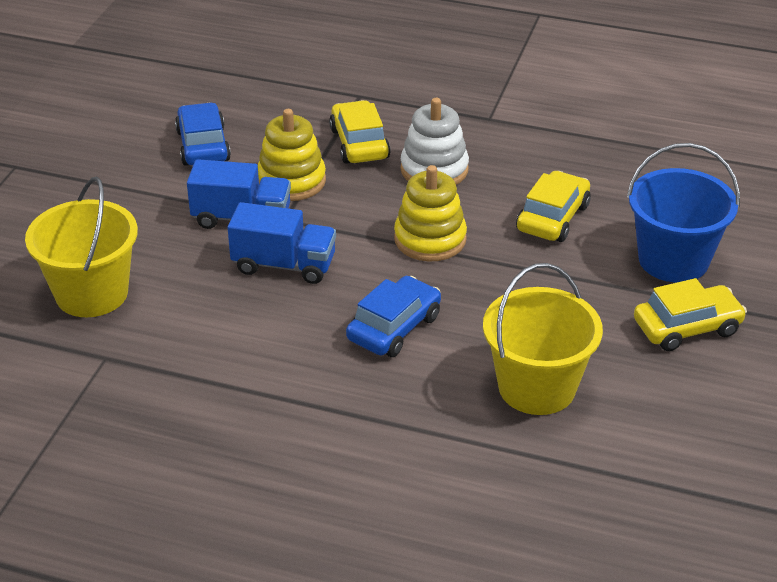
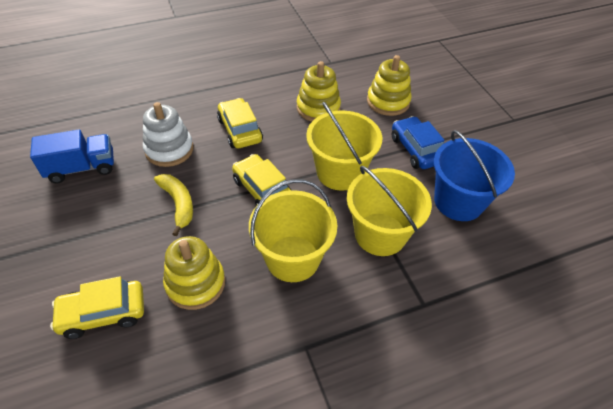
blue car: [175,102,231,166] [346,276,441,357] = 2 -> [392,116,445,169] = 1
blue truck: [187,159,291,229] [228,202,336,284] = 2 -> [30,129,114,183] = 1
yellow banana: none = 0 -> [154,174,193,236] = 1
yellow bucket: [25,177,138,317] [483,263,603,415] = 2 -> [249,179,337,282] [306,102,382,191] [347,166,432,256] = 3
yellow stacking toy: [258,109,326,201] [394,165,467,262] = 2 -> [163,236,225,310] [296,61,341,122] [367,55,412,116] = 3

